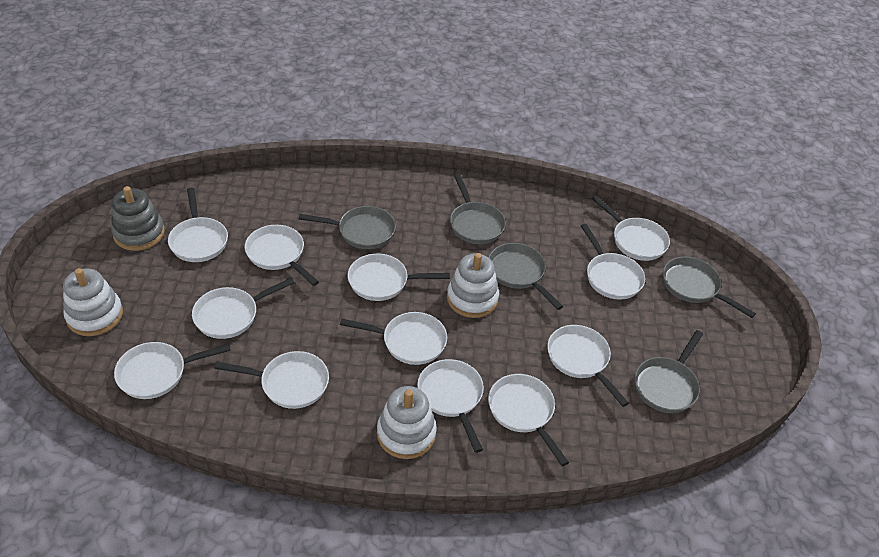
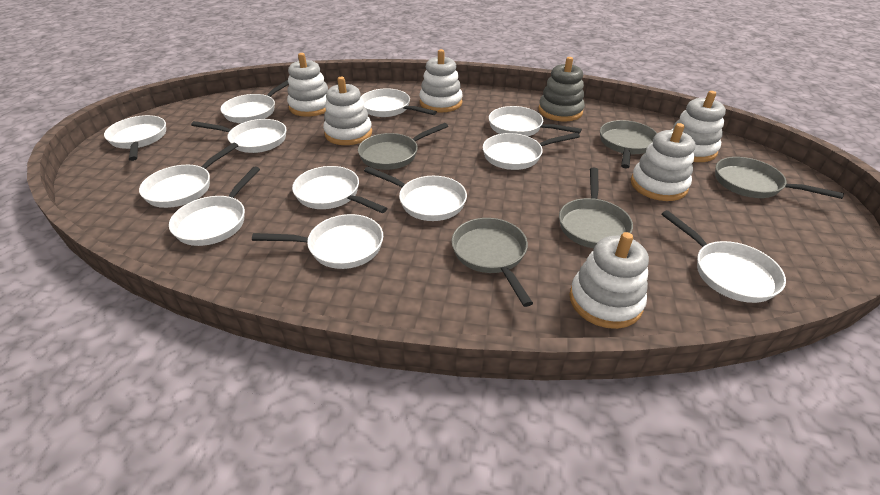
white stacking toy: [63,268,123,336] [377,386,437,459] [447,253,499,318] = 3 -> [287,53,328,117] [323,77,372,145] [419,49,463,113] [569,232,649,329] [631,123,695,201] [671,91,726,162] = 6

